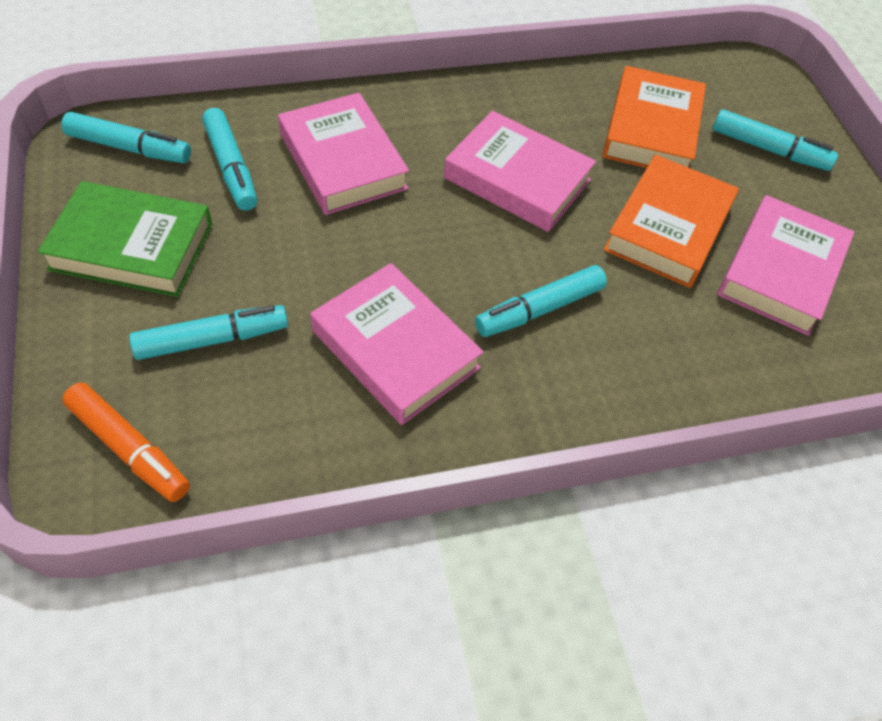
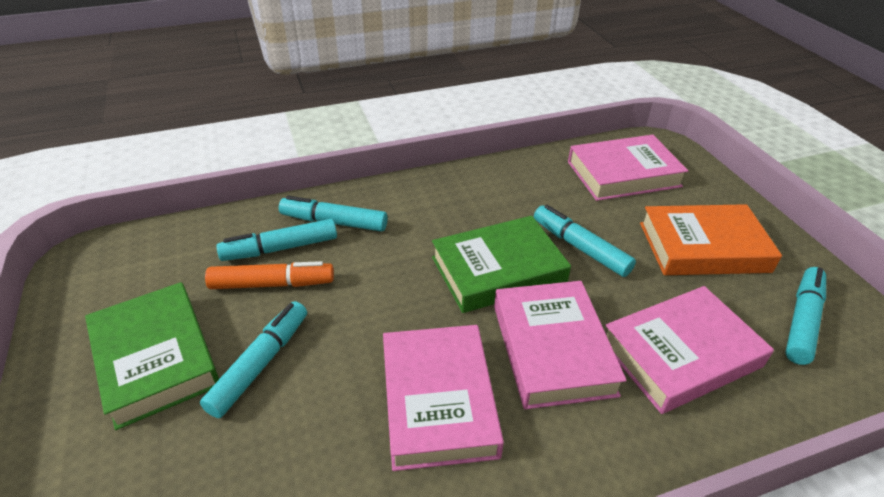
green book: [38,181,212,297] = 1 -> [85,282,219,430] [432,216,571,313] = 2
orange book: [603,66,706,168] [604,154,739,288] = 2 -> [640,204,782,275] = 1

